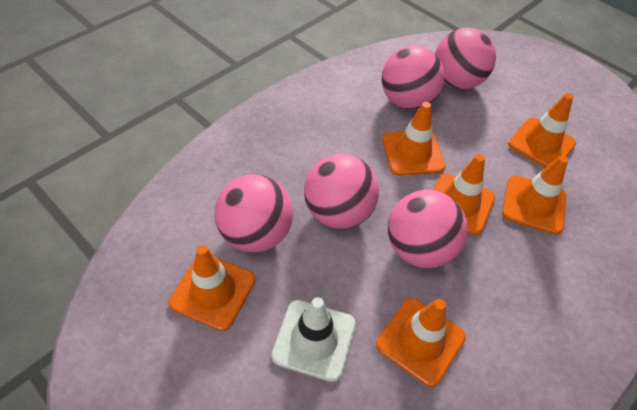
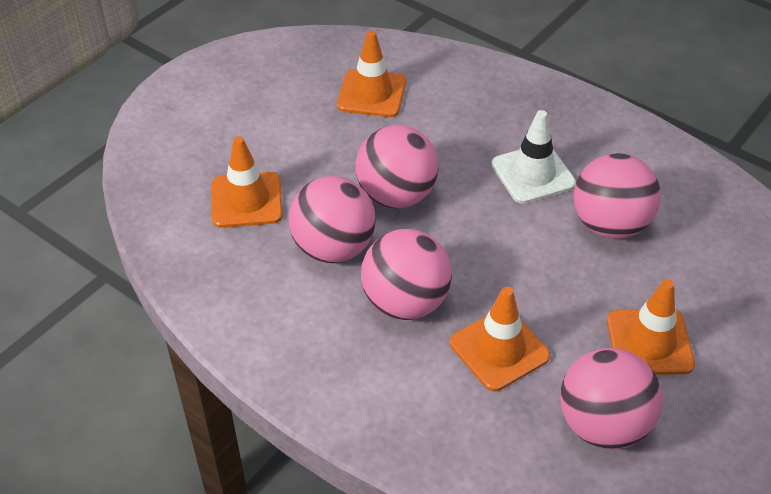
orange traffic cone: [169,245,255,331] [376,298,466,387] [382,102,445,176] [433,154,495,235] [502,155,568,235] [508,93,576,168] = 6 -> [212,136,283,228] [337,31,406,117] [450,287,550,391] [607,279,695,375] = 4

